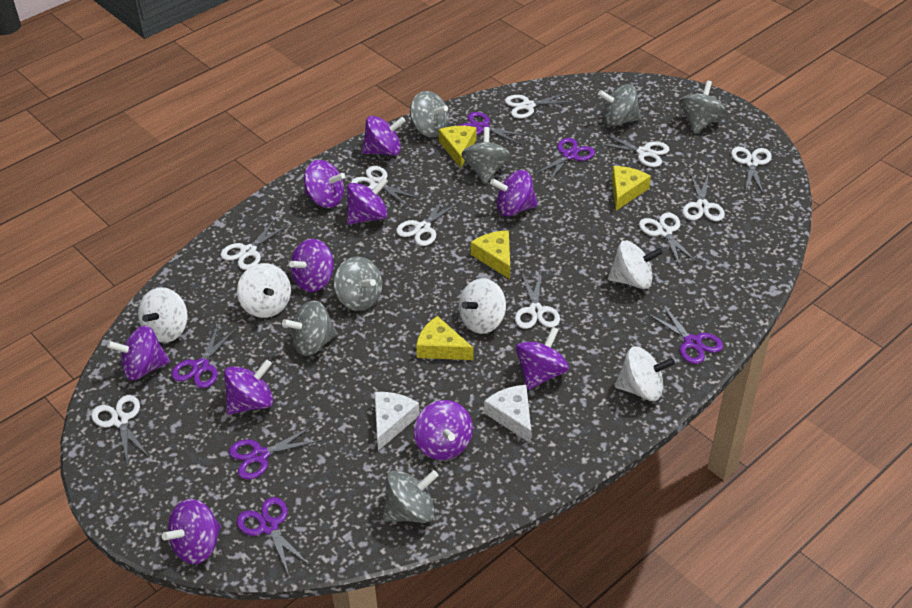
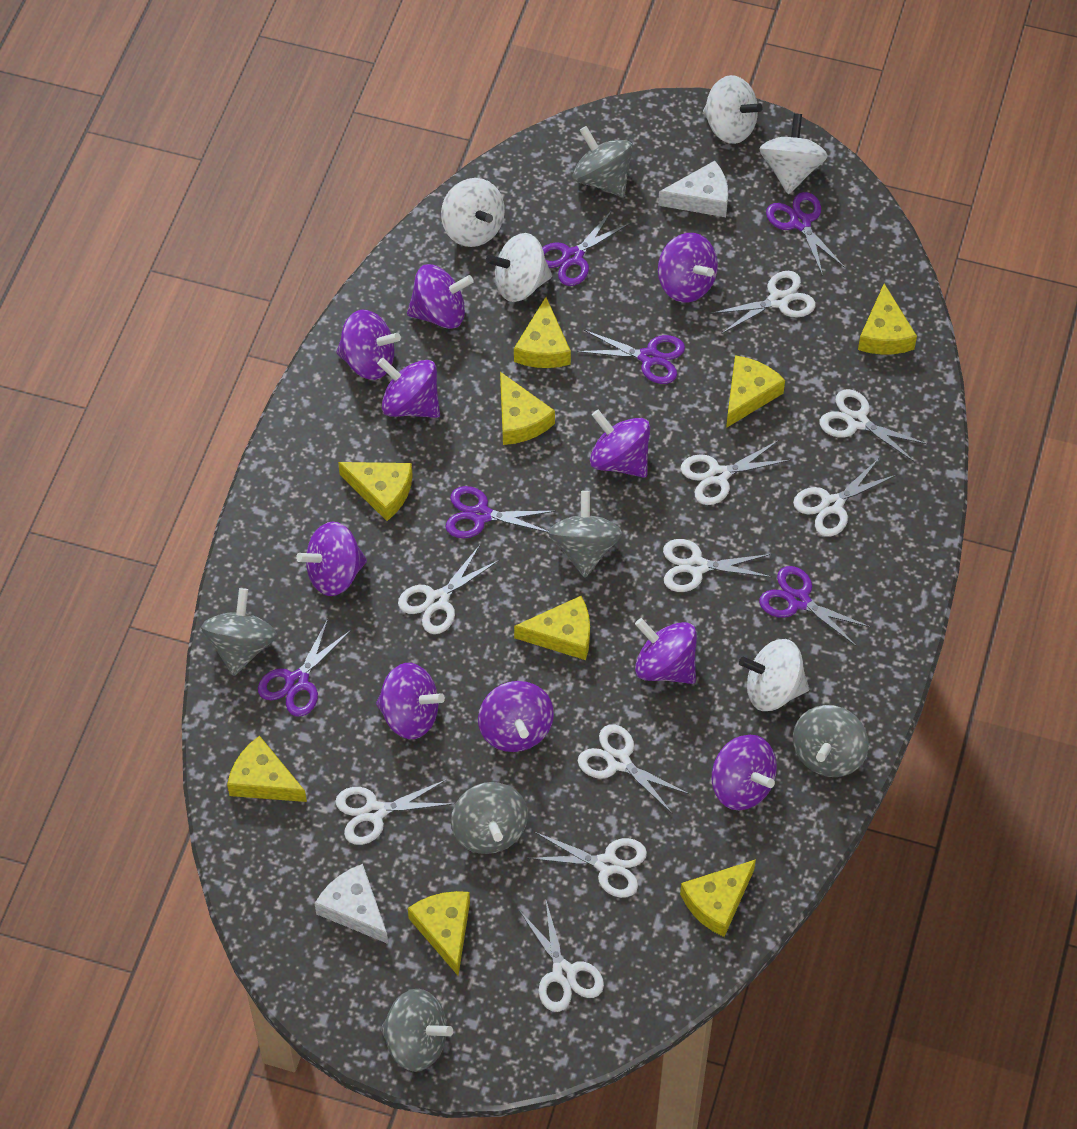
grey spinning top: [282,301,337,356] [334,256,382,311] [383,470,439,523] [410,91,449,137] [462,127,510,184] [598,84,641,127] [679,81,726,134] = 7 -> [201,588,277,676] [380,989,453,1072] [451,782,528,854] [548,491,622,577] [573,126,633,197] [793,705,869,777] = 6
yellow cheese: [416,316,473,360] [439,126,477,168] [471,230,510,279] [612,166,651,211] = 4 -> [227,736,307,802] [338,462,413,521] [408,891,470,975] [500,372,555,445] [514,297,571,368] [514,596,590,660] [680,859,756,937] [726,355,785,428] [858,284,917,354] = 9

